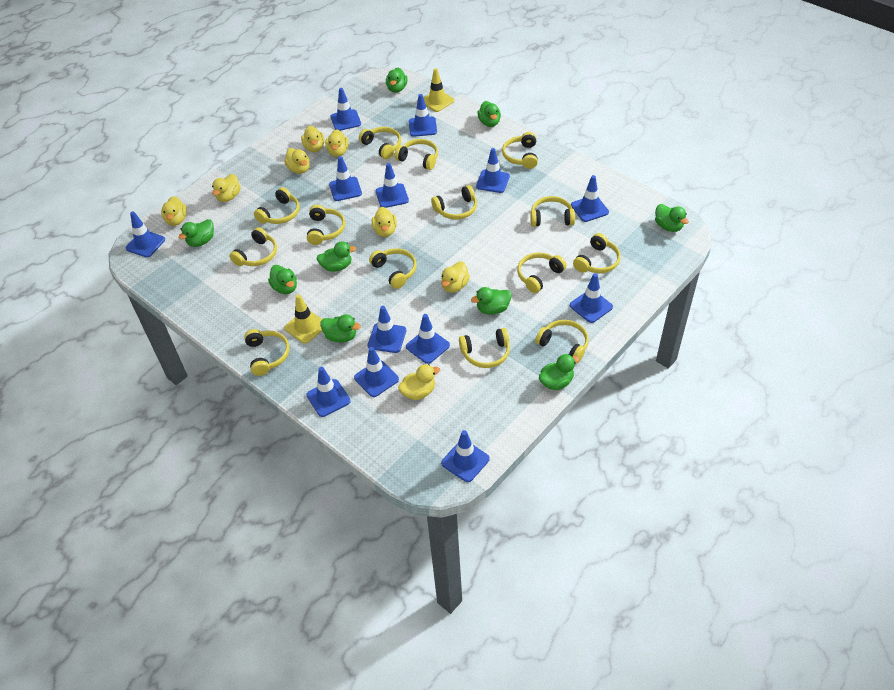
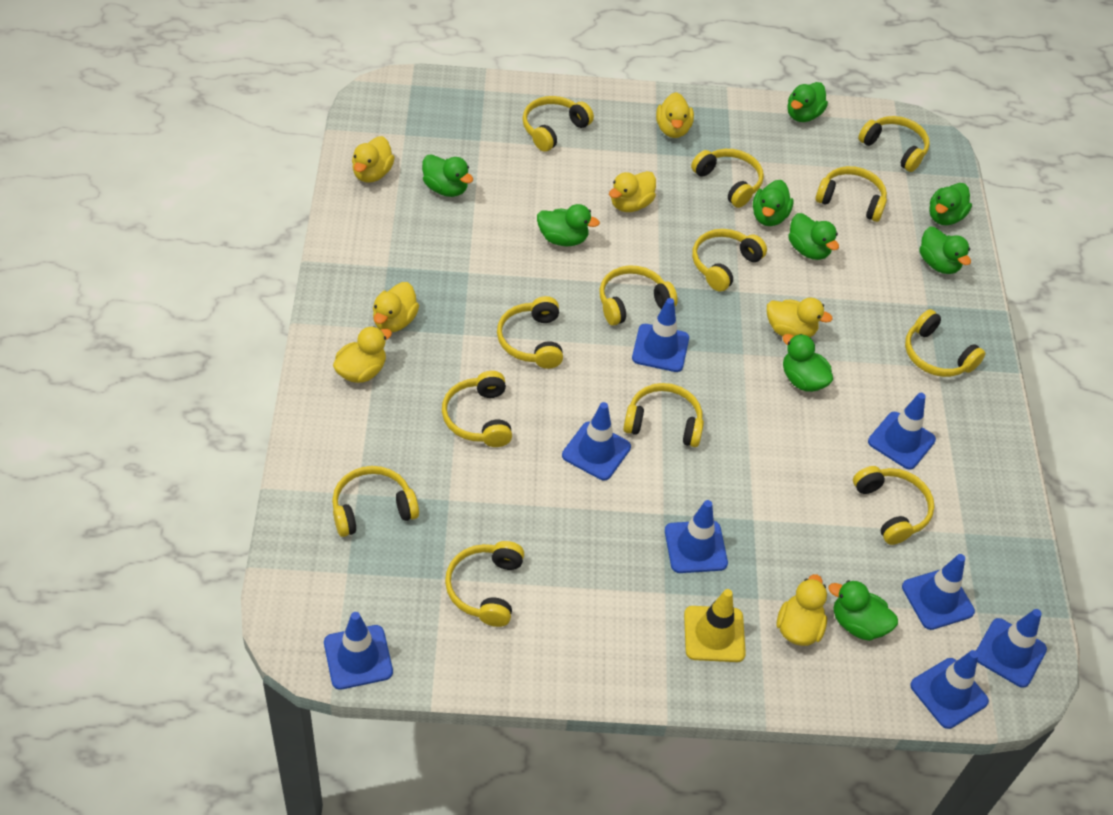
blue traffic cone: [126,212,165,258] [306,367,351,417] [329,156,362,201] [331,88,361,131] [354,347,399,397] [368,306,406,353] [376,163,409,208] [406,314,450,364] [409,94,437,137] [441,430,490,482] [476,148,510,193] [570,273,613,323] [571,175,609,222] = 13 -> [324,612,393,690] [562,402,631,480] [632,298,689,372] [665,500,728,573] [868,393,936,470] [902,554,975,630] [910,650,989,729] [976,609,1047,688] = 8
yellow duck: [161,196,187,226] [212,174,241,202] [284,148,310,174] [301,126,325,152] [325,129,348,157] [372,207,397,237] [398,364,440,400] [441,261,470,293] = 8 -> [333,326,392,383] [352,136,395,183] [373,282,419,332] [609,171,656,212] [656,92,694,138] [767,298,833,337] [777,574,827,646] = 7
yellow headphones: [229,227,277,266] [244,329,289,376] [254,187,299,224] [307,205,345,245] [359,127,401,159] [369,248,417,289] [395,139,438,170] [431,185,477,220] [459,328,510,368] [502,132,538,169] [517,252,567,293] [530,196,575,227] [535,320,589,363] [573,233,621,273] = 14 -> [332,466,419,537] [442,371,512,447] [445,541,524,627] [497,296,563,369] [522,96,594,152] [599,266,678,326] [623,383,704,447] [691,149,764,208] [692,229,767,292] [815,166,887,222] [853,466,934,545] [858,116,930,172] [905,309,985,377] = 13
yellow traffic cone: [284,294,323,344] [424,68,455,112] = 2 -> [684,589,746,662] = 1

